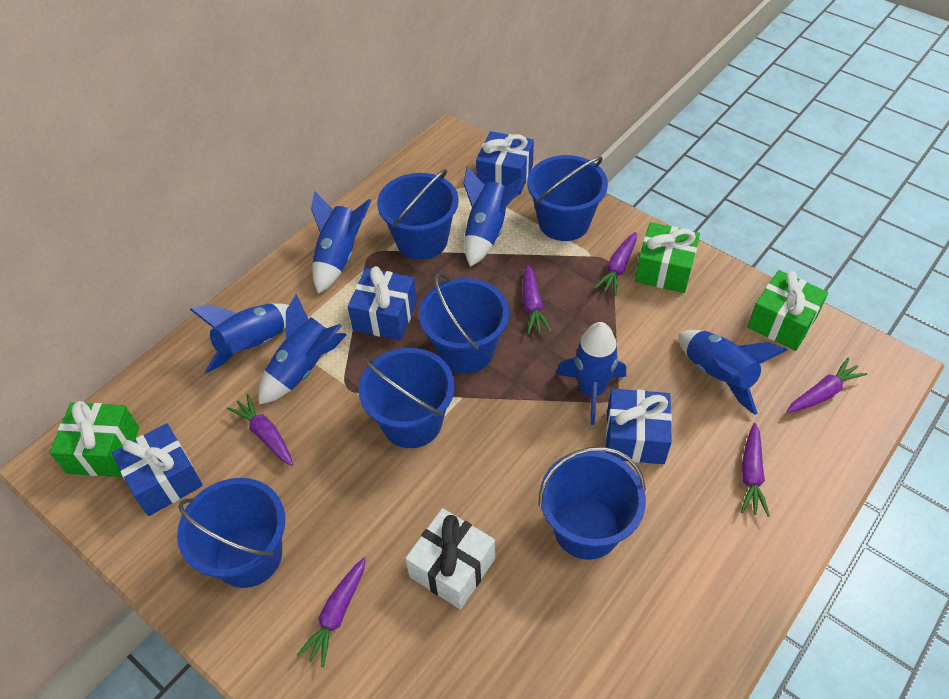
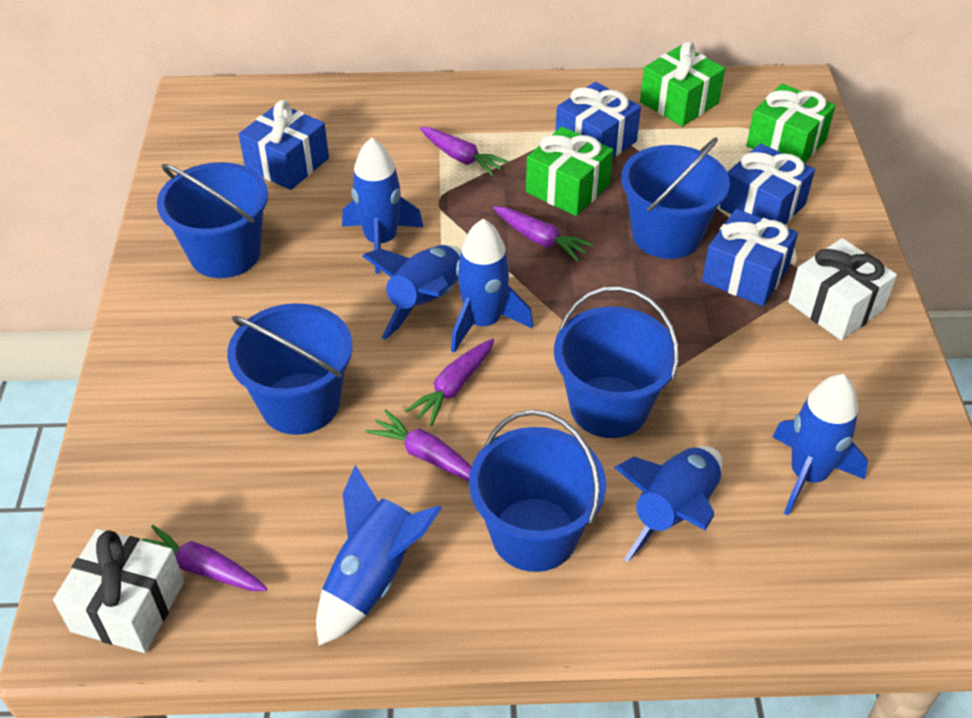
blue bucket: [177,478,285,588] [358,348,455,448] [377,169,459,260] [419,273,509,374] [527,155,608,241] [538,447,646,560] = 6 -> [157,162,268,278] [227,303,353,435] [469,410,606,572] [554,286,679,438] [621,137,730,259] = 5
purple carrot: [227,394,293,466] [296,557,366,667] [522,264,552,335] [594,232,637,295] [741,423,770,517] [786,358,867,413] = 6 -> [142,525,267,591] [365,409,472,481] [405,339,494,426] [420,127,509,177] [493,206,594,262] = 5
white gift: [405,508,495,609] = 1 -> [53,529,184,653] [788,238,897,340] = 2

